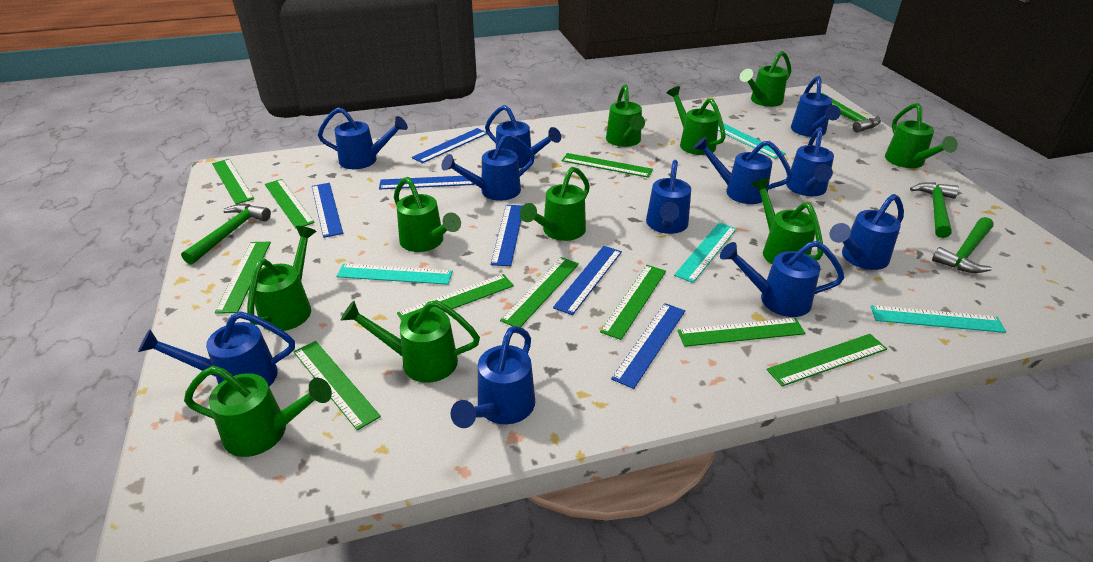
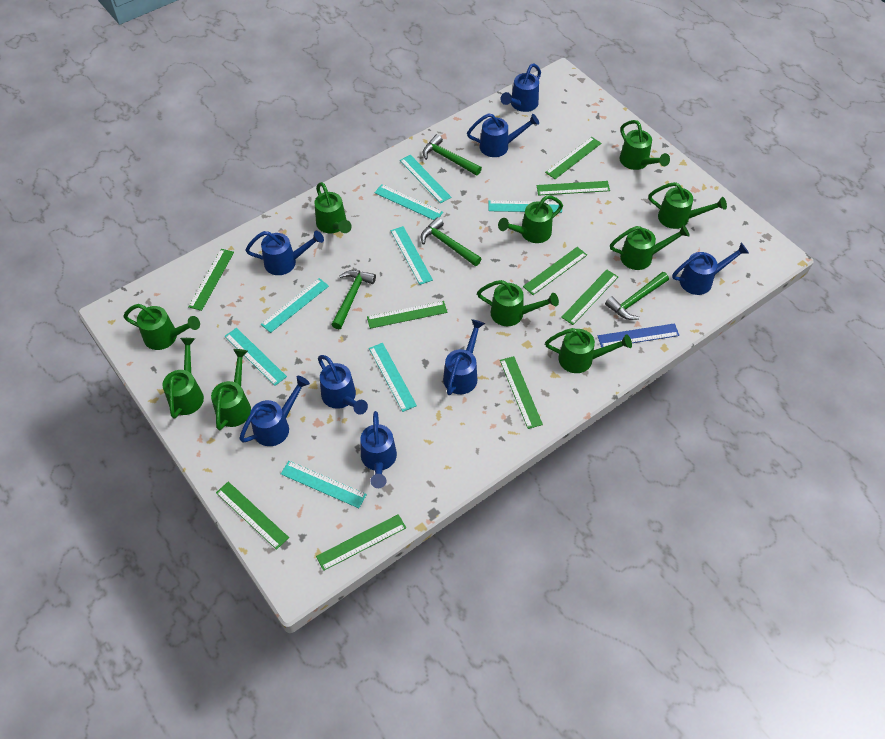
blue ruler: [312,183,343,238] [379,176,475,190] [412,128,487,163] [491,205,523,266] [553,246,622,315] [611,303,685,389] = 6 -> [598,323,679,348] = 1
blue watering can: [138,311,295,386] [318,107,408,169] [441,133,535,201] [450,326,535,428] [485,105,561,168] [646,160,691,234] [693,137,792,204] [720,241,845,317] [786,127,834,196] [791,76,841,137] [830,194,904,270] = 11 -> [239,376,310,446] [245,231,324,275] [318,355,368,415] [360,411,397,488] [443,319,485,395] [467,113,539,157] [500,64,541,112] [672,243,749,295] = 8
green ruler: [212,159,254,204] [215,242,271,314] [265,179,315,229] [294,341,381,431] [397,274,514,321] [500,257,579,327] [562,153,653,178] [600,265,666,340] [677,318,805,347] [767,334,887,386] = 10 -> [188,249,234,311] [216,482,289,550] [316,514,406,571] [367,301,448,329] [500,356,543,429] [523,247,587,295] [536,181,610,196] [545,137,601,179] [561,269,618,325] = 9
turquoise ruler: [336,264,453,285] [674,223,737,283] [718,123,786,159] [871,305,1006,333] = 4 -> [225,328,287,386] [261,278,329,333] [281,461,367,508] [369,343,417,412] [374,184,443,220] [391,226,433,285] [400,155,451,203] [489,201,562,213] = 8

